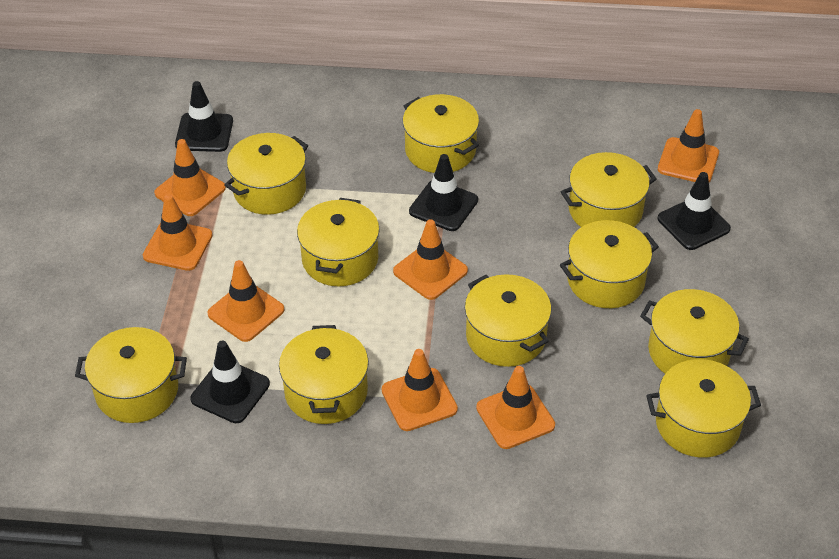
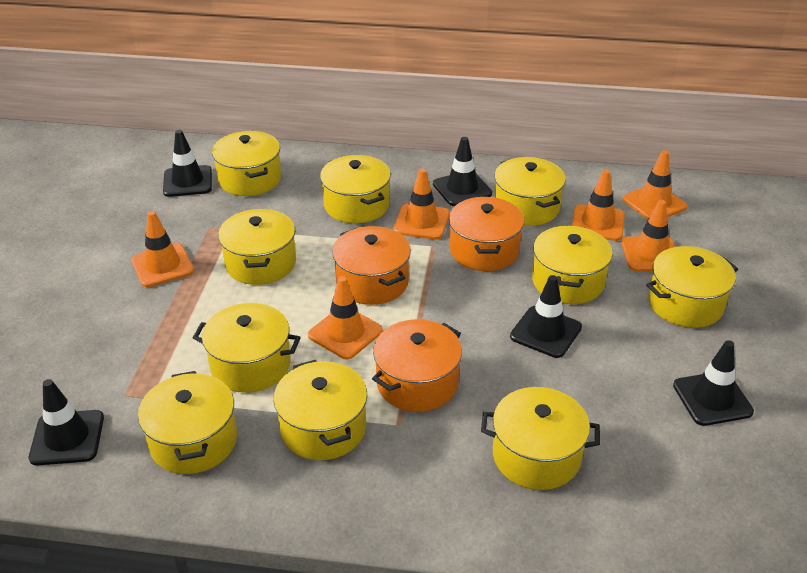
black traffic cone: [175,81,233,152] [190,341,270,423] [409,154,478,231] [658,172,731,250] = 4 -> [29,379,104,465] [163,130,212,197] [433,137,492,206] [510,275,582,358] [673,340,754,426] = 5
orange pot: none = 0 -> [332,226,411,305] [372,319,462,412] [449,197,524,271] = 3
orange traffic cone: [143,194,212,271] [154,139,226,216] [207,260,285,342] [382,349,458,431] [393,219,468,300] [476,366,555,449] [658,109,719,182] = 7 -> [131,211,194,287] [308,276,383,359] [393,169,450,239] [572,170,625,241] [621,200,675,272] [623,150,687,220] = 6

